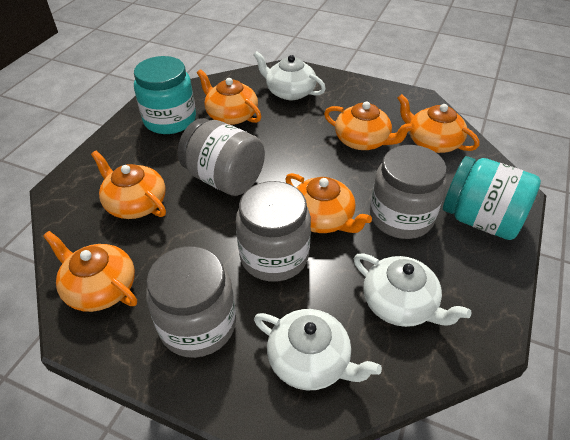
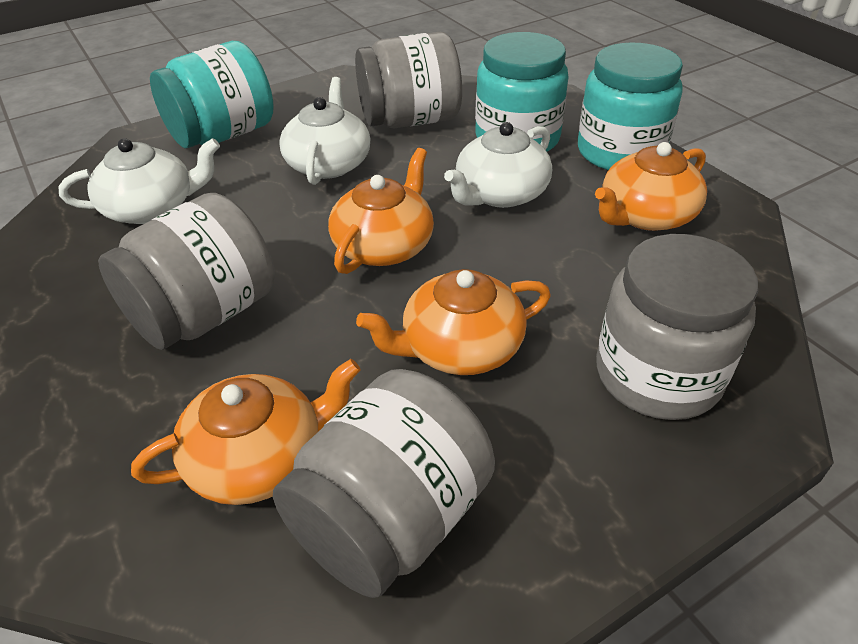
orange teapot: [43,231,137,312] [91,151,166,219] [197,69,261,125] [285,173,372,233] [324,101,414,150] [397,94,480,153] = 6 -> [131,359,361,505] [328,148,434,274] [356,269,551,375] [595,142,707,231] = 4
turquoise jar: [134,56,196,134] [443,156,541,240] = 2 -> [150,41,274,148] [475,32,568,152] [578,42,683,170] = 3

